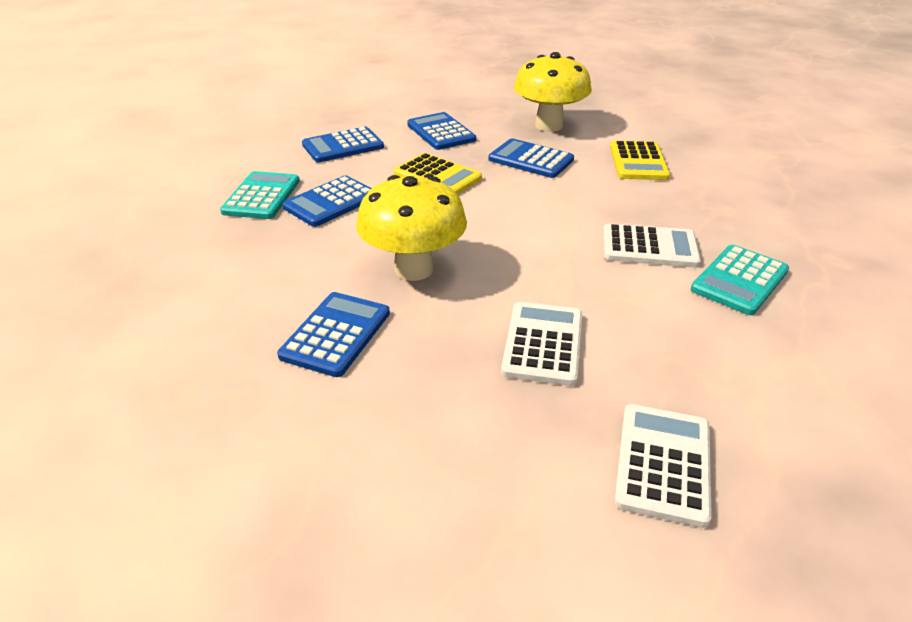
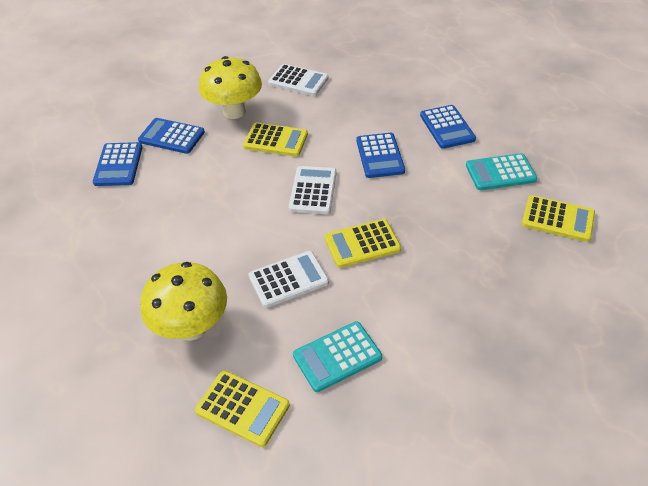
blue calculator: [277,292,390,377] [282,175,372,227] [302,127,384,162] [407,112,476,150] [488,138,574,178] = 5 -> [93,142,143,186] [138,118,205,154] [356,133,405,178] [420,105,476,149] = 4
yellow calculator: [394,153,482,195] [610,141,670,180] = 2 -> [195,370,290,447] [243,123,308,157] [325,219,401,268] [522,195,595,242] = 4

